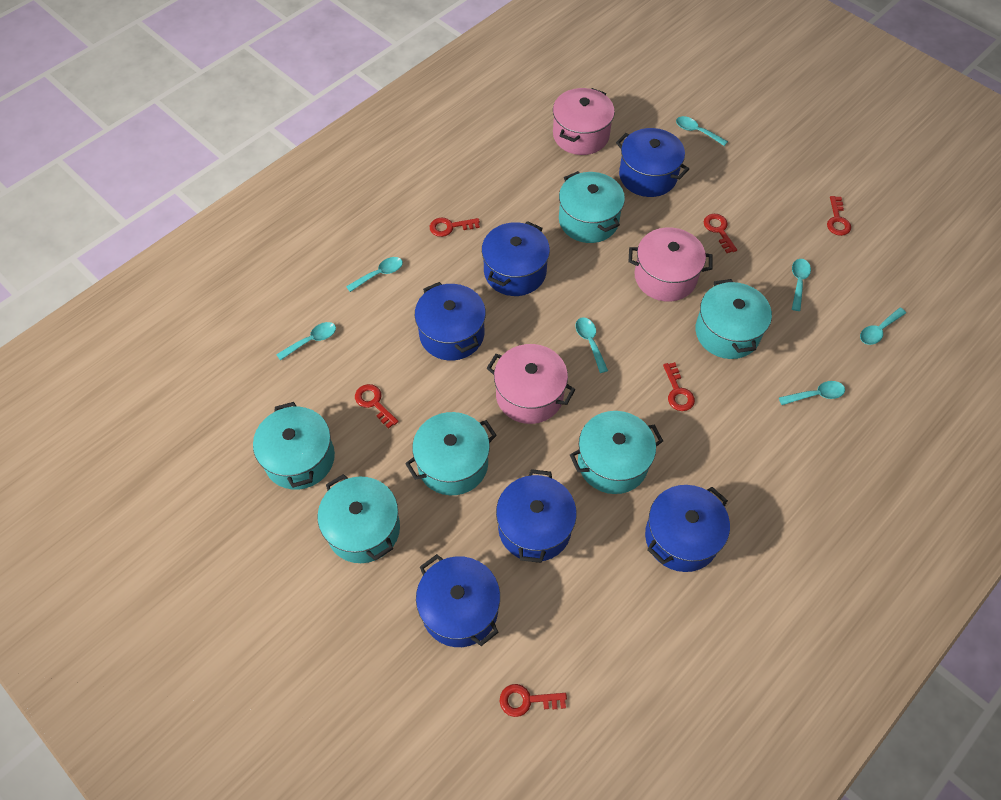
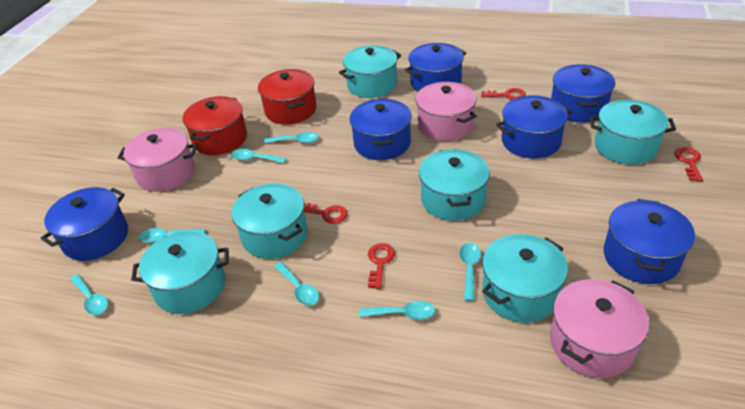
red key: [355,384,399,429] [430,217,480,237] [500,684,567,717] [663,362,695,411] [704,214,737,253] [827,196,851,236] = 6 -> [304,202,348,224] [368,243,395,289] [481,88,526,100] [675,147,703,181] = 4
red pot: none = 0 -> [183,96,247,155] [258,69,317,124] = 2

